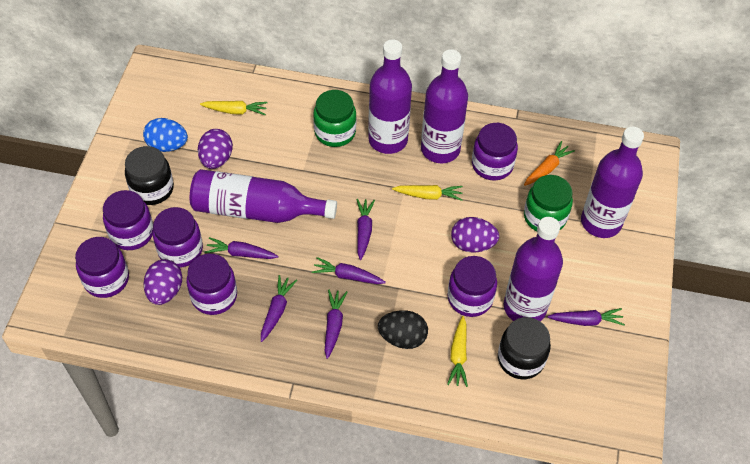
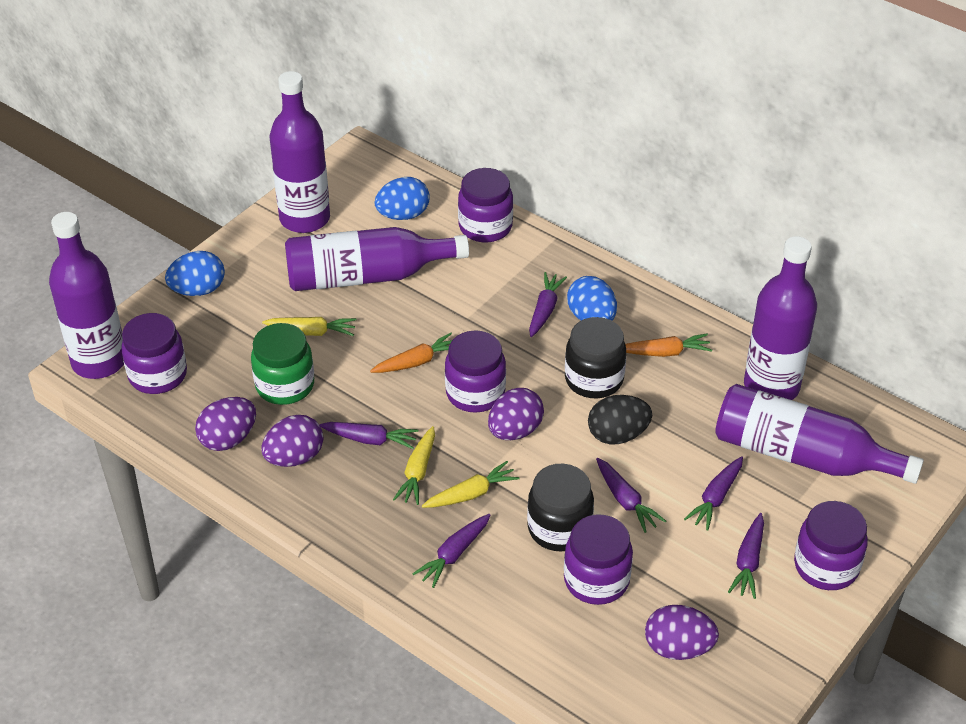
blue egg: [143,118,188,152] = 1 -> [165,251,225,296] [375,177,430,220] [567,276,617,321] = 3
green jar: [313,90,356,147] [524,175,573,231] = 2 -> [251,323,314,405] = 1
orange carrot: [524,141,575,186] = 1 -> [370,333,452,373] [625,334,712,357] = 2
purple egg: [144,259,182,305] [198,129,233,169] [451,217,499,253] = 3 -> [195,397,256,451] [262,415,323,467] [488,388,544,440] [645,605,719,660] = 4
purple jar: [75,237,129,298] [103,190,153,250] [153,207,203,268] [187,254,237,315] [447,256,497,317] [472,123,518,180] = 6 -> [121,313,187,394] [445,331,506,413] [458,168,513,243] [564,514,633,605] [794,501,868,590] = 5

